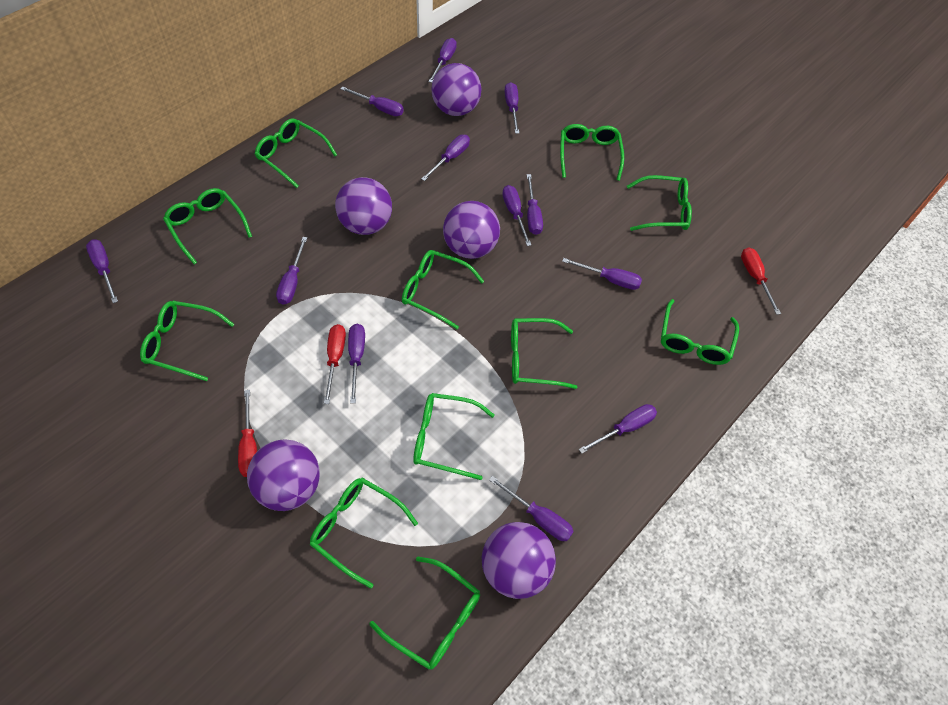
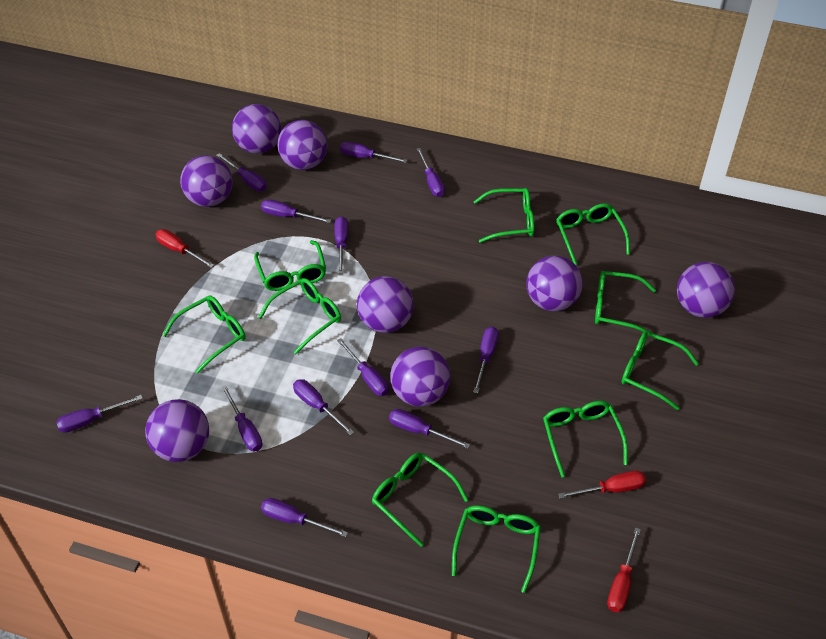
green glasses: [140,301,235,381] [163,188,252,264] [255,118,337,188] [310,478,418,589] [369,557,480,670] [402,250,484,329] [413,393,495,480] [511,318,577,389] [560,124,624,181] [627,175,692,231] [661,299,739,365] = 11 -> [162,296,246,373] [254,240,326,291] [258,278,341,354] [372,452,468,547] [452,505,541,593] [473,188,534,243] [543,401,628,477] [556,203,630,265] [595,271,656,334] [622,331,699,410] = 10
purple ball: [247,440,320,511] [335,177,392,235] [431,63,482,116] [443,201,500,259] [482,522,556,599] = 5 -> [145,399,209,462] [180,155,232,207] [232,104,281,154] [278,120,327,170] [357,276,414,333] [390,347,450,407] [526,256,583,311] [677,262,735,318] = 8

